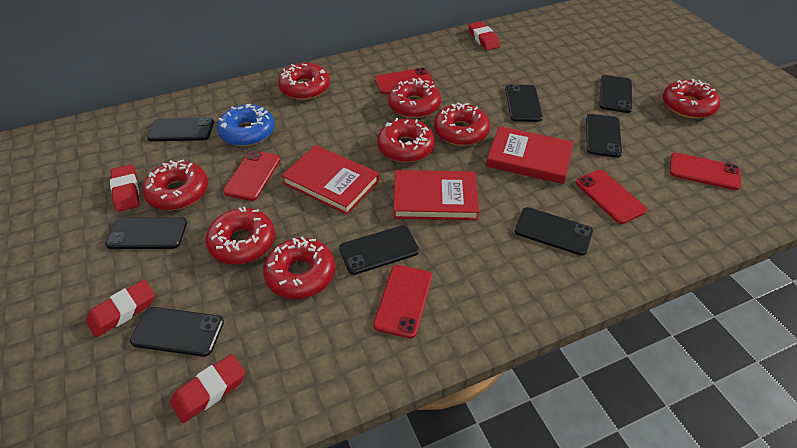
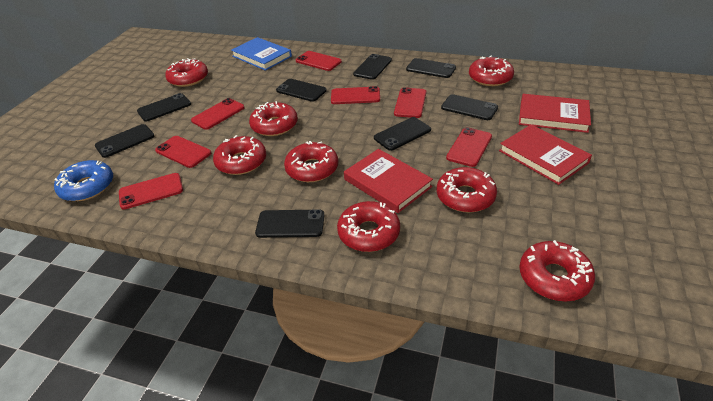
blue book: none = 0 -> [231,37,292,71] = 1
red eraser: [86,280,155,338] [110,164,140,212] [170,354,245,423] [469,21,500,50] = 4 -> none = 0
red phone: [223,150,281,201] [373,265,432,338] [375,68,434,94] [576,170,647,224] [670,153,741,190] = 5 -> [119,173,183,209] [155,136,211,168] [191,98,245,130] [296,51,342,71] [331,86,380,104] [394,87,426,118] [446,127,492,167] = 7

